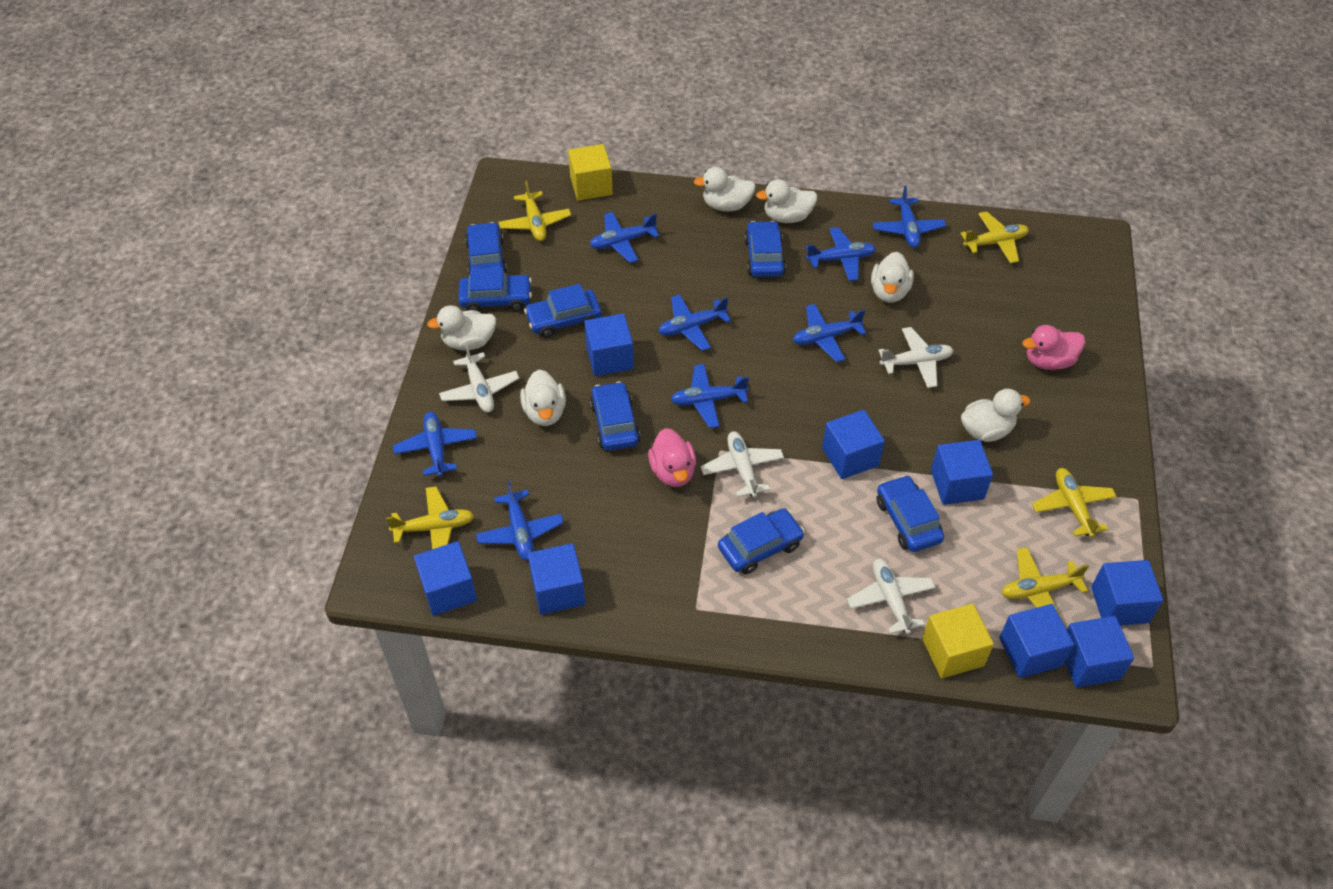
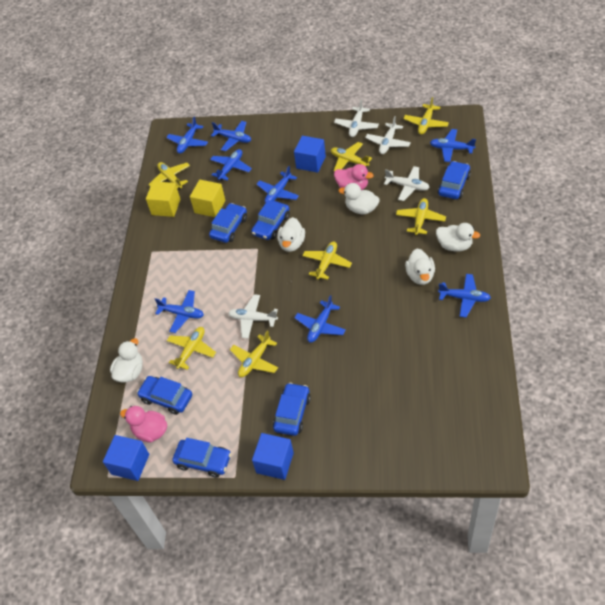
blue car: [458,268,532,312] [465,222,507,275] [524,284,601,338] [590,381,641,451] [718,508,805,574] [744,221,786,277] [877,475,944,552] = 7 -> [137,376,192,415] [172,438,231,478] [209,203,247,243] [251,200,290,240] [273,383,311,436] [438,161,471,199] = 6
blue cube: [414,541,477,616] [528,543,585,615] [584,314,634,376] [822,410,885,479] [931,440,993,505] [999,604,1074,678] [1065,616,1134,688] [1091,560,1163,626] = 8 -> [103,435,149,481] [252,433,294,480] [294,136,326,173] = 3
white duck: [427,305,496,350] [520,370,566,426] [694,167,756,211] [756,179,817,223] [871,252,914,303] [961,389,1031,442] = 6 -> [110,338,143,382] [277,217,305,252] [339,183,380,214] [405,249,435,285] [436,223,480,252] = 5
yellow plane: [386,486,474,549] [499,180,571,241] [960,211,1029,264] [1002,547,1089,622] [1032,468,1117,538] = 5 -> [148,162,190,189] [167,327,216,370] [230,330,278,377] [302,241,352,280] [331,142,372,171] [396,198,446,235] [403,97,449,135] = 7

